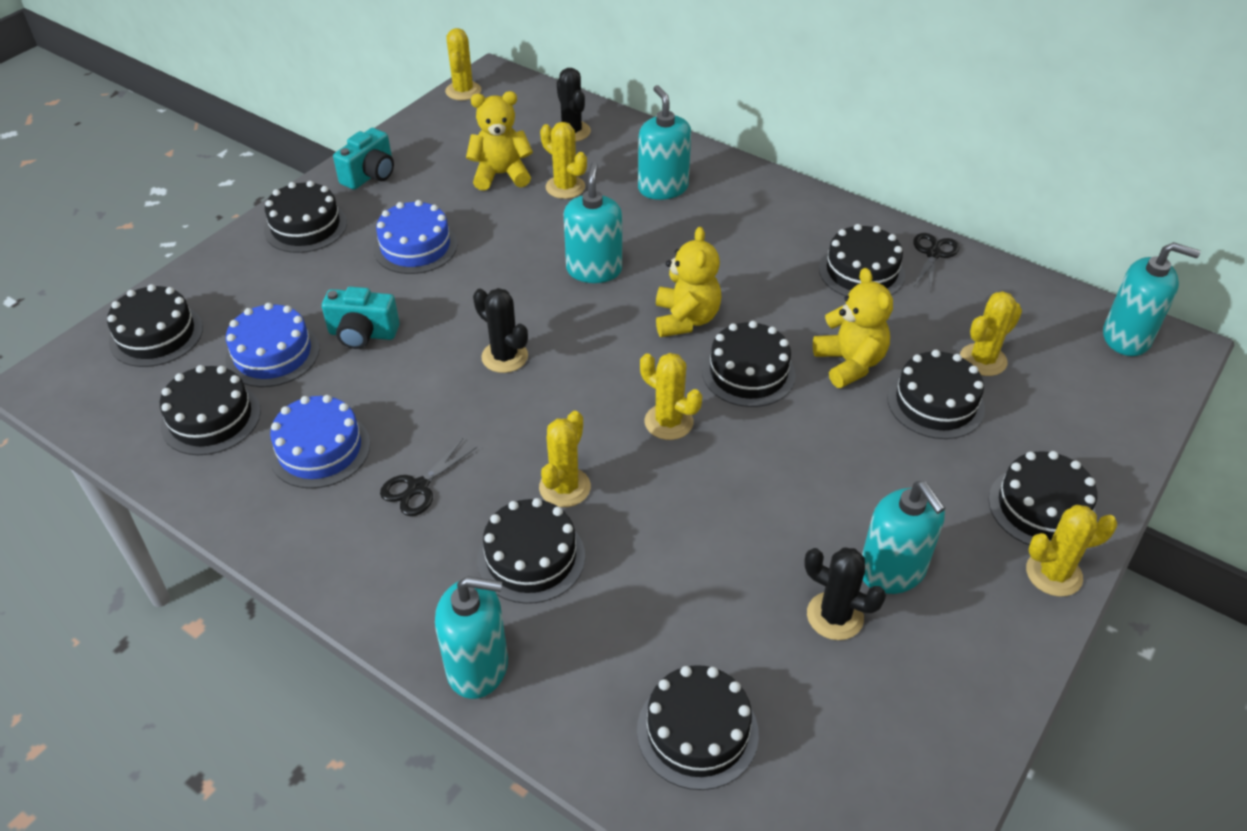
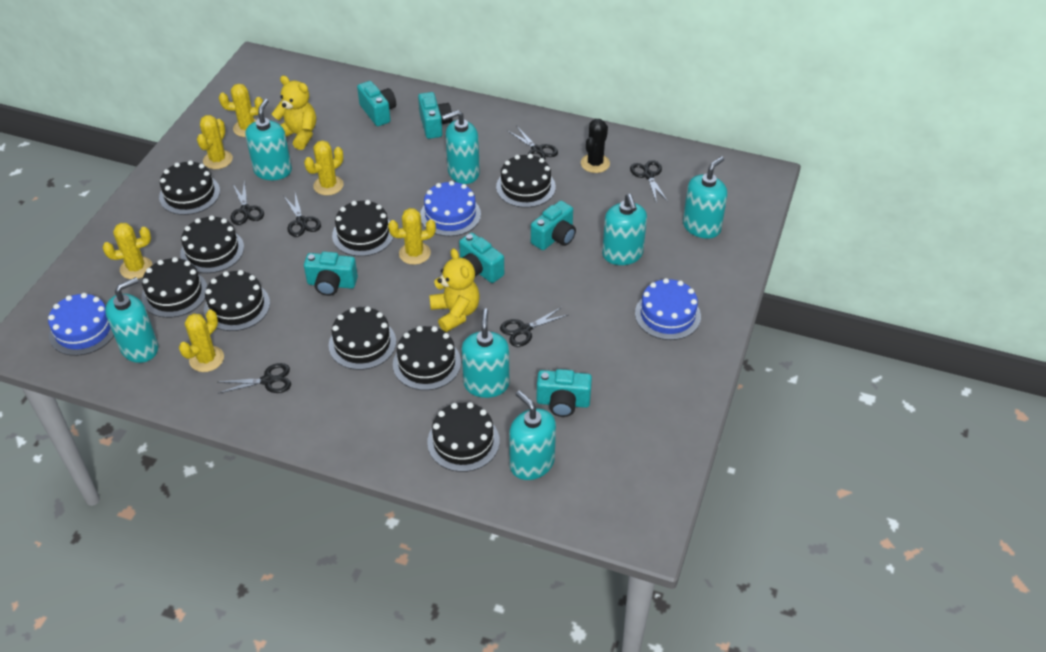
black cactus: [473,288,528,373] [557,68,591,142] [804,547,886,640] = 3 -> [581,119,610,173] = 1
black scissors: [380,439,477,516] [913,233,960,293] = 2 -> [217,363,291,394] [230,181,264,225] [283,193,321,237] [500,307,568,347] [508,126,558,161] [630,160,668,203] = 6
turquoise camera: [322,287,400,349] [333,128,394,190] = 2 -> [304,252,358,296] [357,81,396,126] [418,92,452,139] [459,233,504,283] [531,201,576,250] [537,369,592,417] = 6
turquoise soap dispenser: [435,576,508,699] [564,162,622,283] [638,85,691,200] [862,481,945,594] [1103,242,1201,356] = 5 -> [105,277,158,363] [245,99,292,180] [442,110,480,184] [462,308,510,398] [509,391,556,480] [602,194,647,265] [683,156,727,239] = 7
yellow teddy bear: [466,91,533,191] [656,227,721,337] [813,268,893,388] = 3 -> [271,75,316,150] [429,248,480,332] = 2

